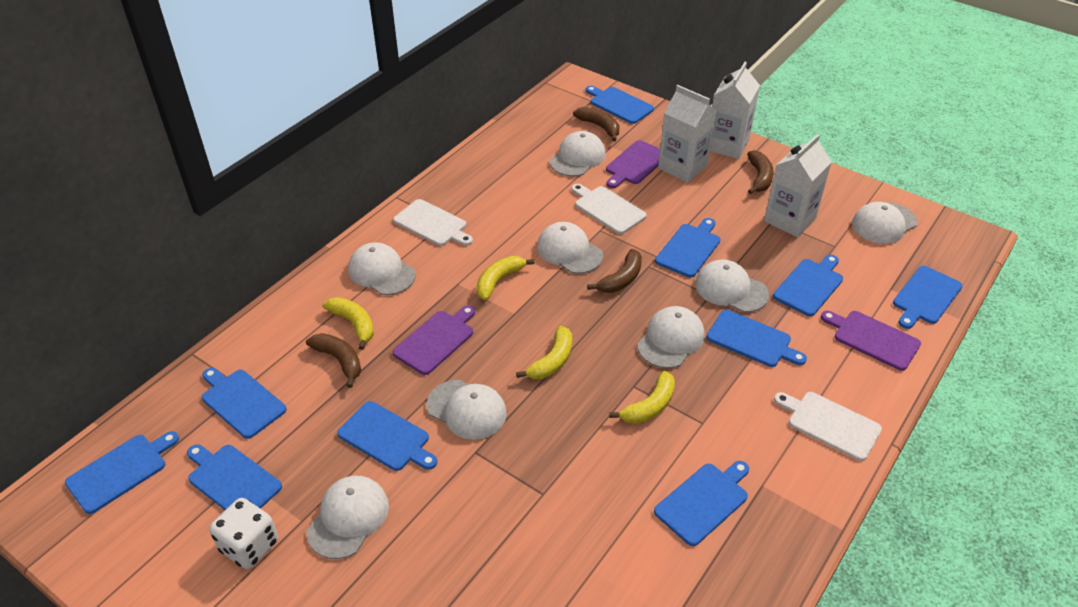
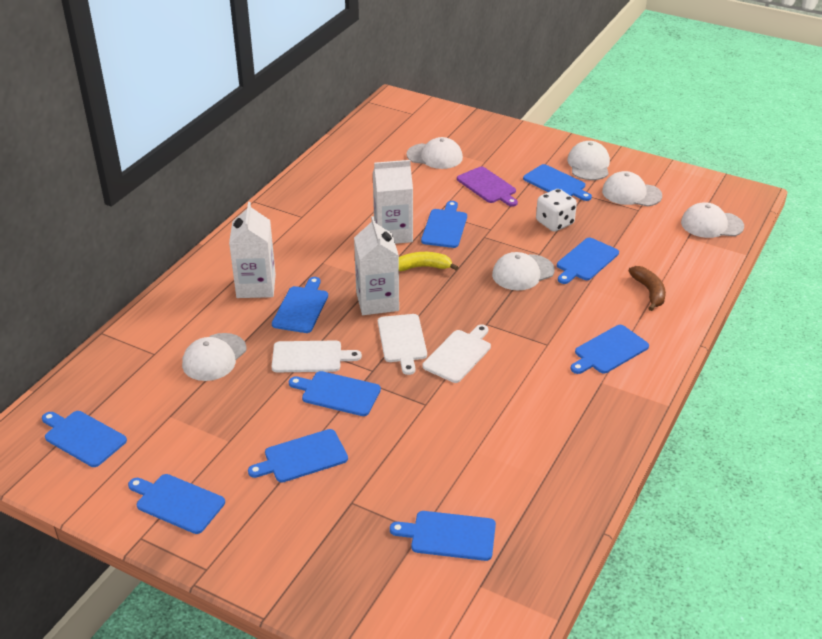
brown banana: [306,333,361,388] [573,107,620,141] [587,249,642,293] [747,150,774,194] = 4 -> [628,266,666,311] = 1
purple cutting board: [393,305,475,375] [606,140,660,188] [821,311,921,371] = 3 -> [457,166,518,207] = 1
white cap: [307,476,389,559] [348,242,416,295] [427,380,507,440] [537,222,603,274] [550,131,606,176] [637,306,705,368] [695,259,769,312] [852,202,918,244] = 8 -> [182,333,246,381] [406,137,463,169] [492,252,555,290] [567,141,610,180] [602,171,662,206] [681,202,744,238] = 6
yellow banana: [323,297,374,350] [476,256,534,300] [516,326,572,379] [609,371,675,424] = 4 -> [399,252,458,271] = 1

